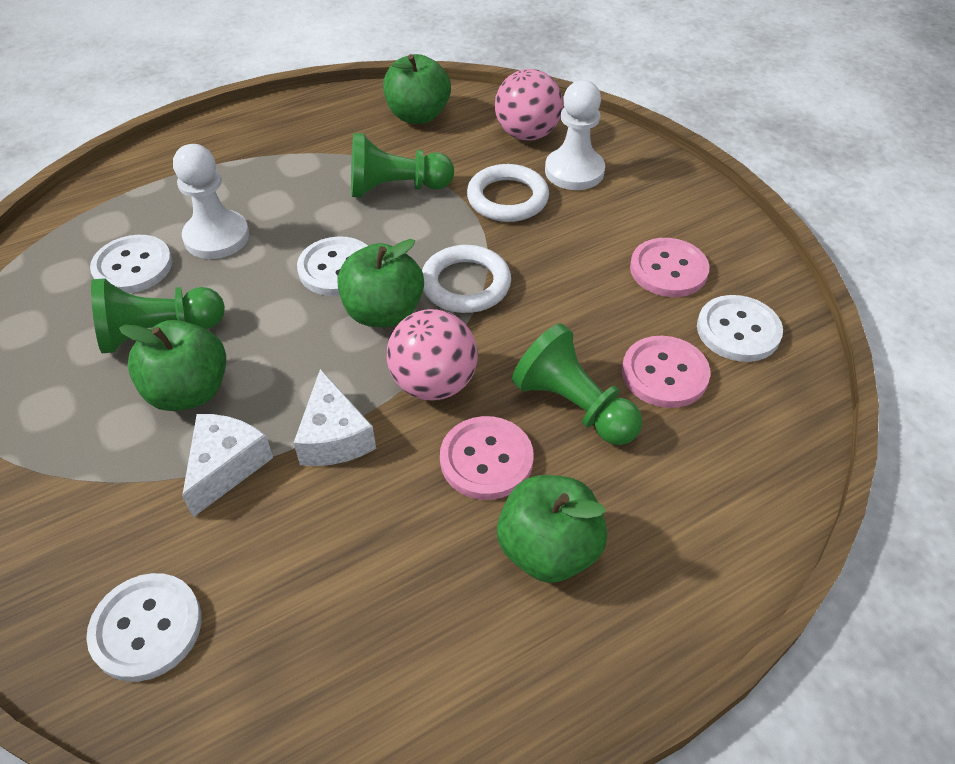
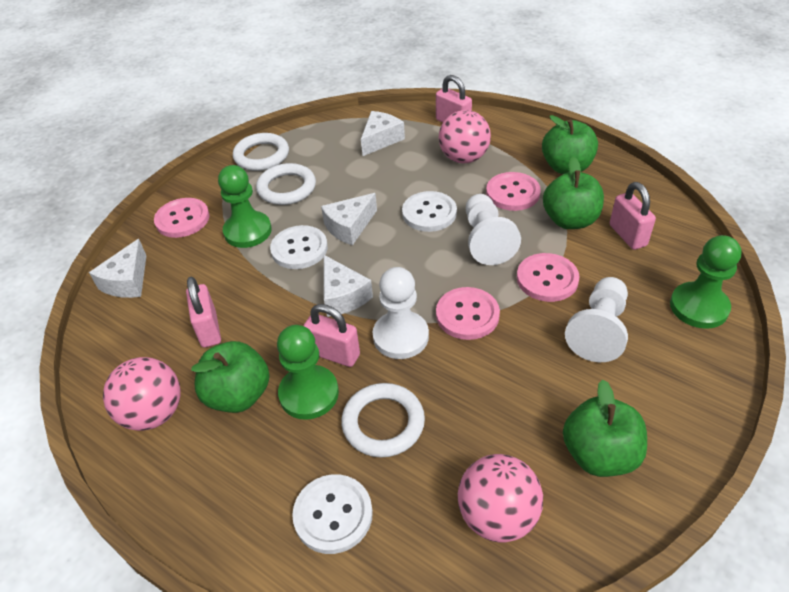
pink ball: [387,309,478,401] [495,69,563,141] = 2 -> [103,357,181,431] [439,110,491,163] [458,454,543,542] = 3
pink button: [440,416,534,500] [622,336,710,408] [630,238,710,297] = 3 -> [154,198,210,238] [436,287,500,340] [486,172,541,211] [517,253,579,302] = 4
pink padlock: none = 0 -> [186,276,221,347] [304,304,360,367] [436,75,472,123] [610,182,656,250] = 4
white button: [86,573,202,682] [90,235,172,293] [297,236,368,296] [697,295,783,362] = 4 -> [270,225,328,269] [292,474,373,554] [402,191,457,232] = 3
white cheese: [182,414,273,517] [294,369,376,466] = 2 -> [89,239,146,298] [321,193,377,245] [324,255,373,317] [361,111,405,156] = 4
white pawn: [173,144,249,259] [545,80,605,190] = 2 -> [373,267,429,359] [466,194,521,265] [565,277,628,362] = 3
white ring: [422,245,511,313] [467,164,549,222] = 2 -> [233,133,289,171] [256,163,316,205] [341,383,425,457] = 3

